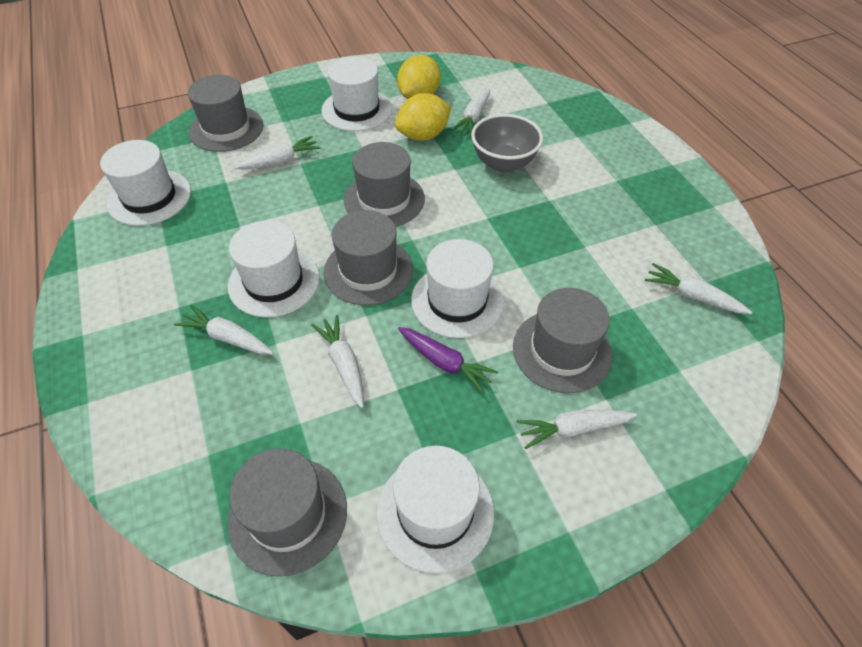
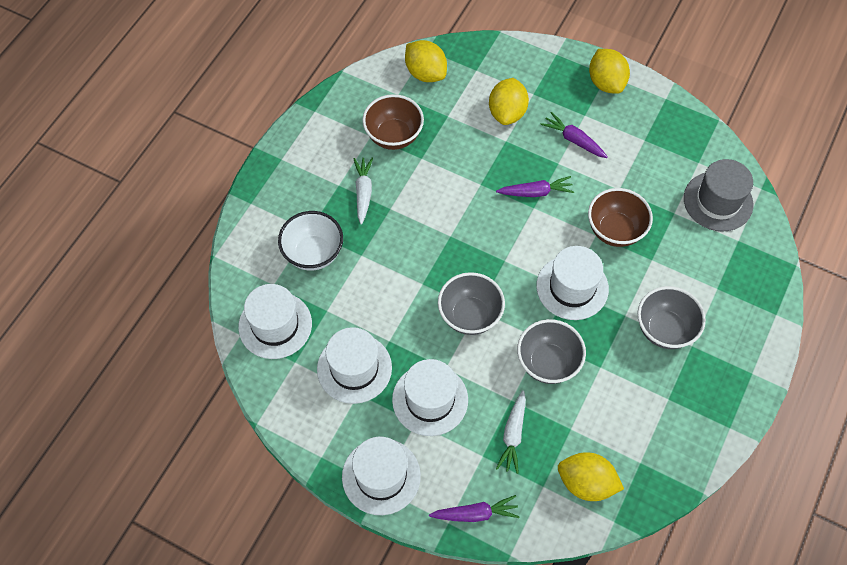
brown bowl: none = 0 -> [362,94,424,150] [588,188,653,247] = 2
grey bowl: [471,114,543,172] = 1 -> [438,272,505,335] [517,319,586,384] [638,286,706,349] = 3
grey hat: [188,75,263,152] [228,448,347,577] [323,210,413,306] [344,142,425,227] [513,288,612,393] = 5 -> [684,159,753,232] = 1
purple carrot: [398,327,498,393] = 1 -> [429,495,520,522] [496,176,574,197] [540,112,608,158] = 3
white bowl: none = 0 -> [278,211,343,271] = 1
white carrot: [174,305,273,355] [234,136,320,170] [311,315,364,408] [452,88,490,136] [517,409,637,449] [645,263,752,314] = 6 -> [353,158,373,225] [496,390,526,474] = 2
yellow lemon: [395,93,452,141] [397,55,441,99] = 2 -> [405,40,447,82] [489,78,529,125] [558,452,624,501] [589,49,630,94] = 4

